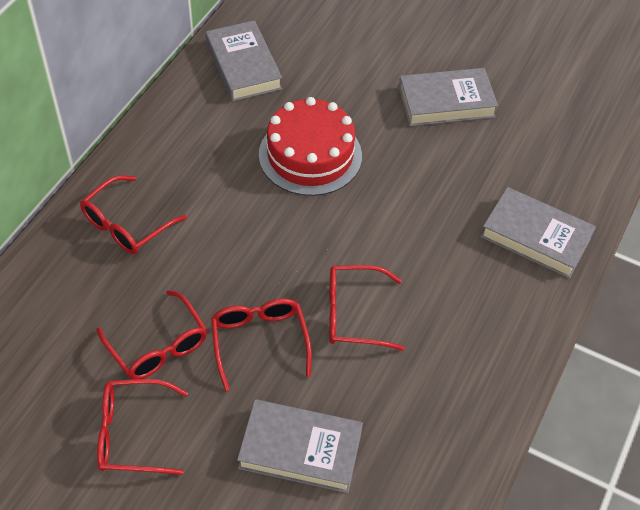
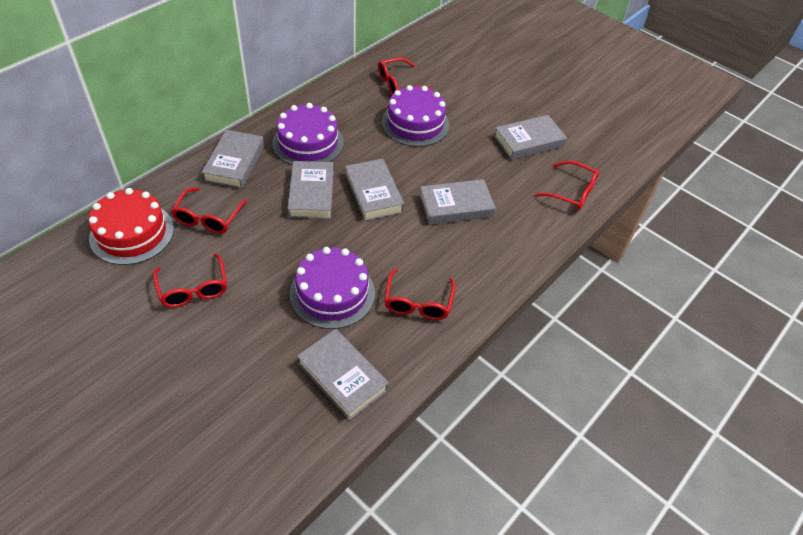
grey book: [206,20,282,102] [237,399,363,493] [398,68,498,126] [480,187,596,278] = 4 -> [202,130,264,189] [287,161,334,219] [297,329,389,420] [345,159,404,221] [419,179,496,225] [494,115,567,160] = 6
purple cake: none = 0 -> [272,103,344,165] [290,247,375,329] [382,85,449,147] = 3

